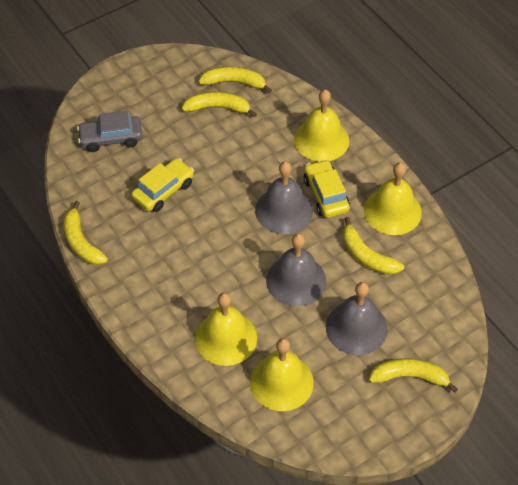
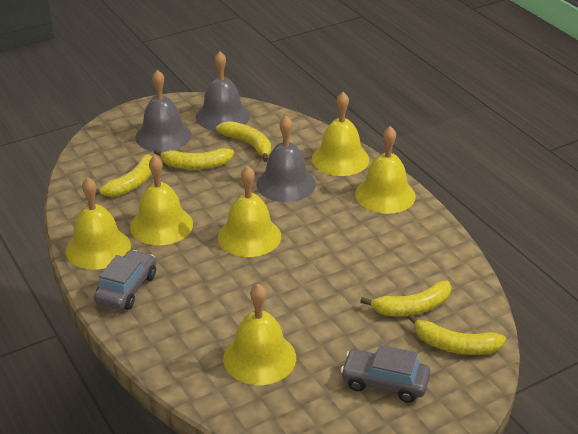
grey car: [77,111,142,152] = 1 -> [94,250,156,310] [340,345,430,403] = 2
yellow bell: [195,293,257,366] [250,338,314,411] [294,90,349,162] [364,162,422,235] = 4 -> [66,177,131,270] [130,155,193,246] [218,166,281,257] [223,284,296,385] [312,92,369,176] [355,126,416,214] = 6
yellow car: [131,158,194,212] [304,159,350,218] = 2 -> none = 0

